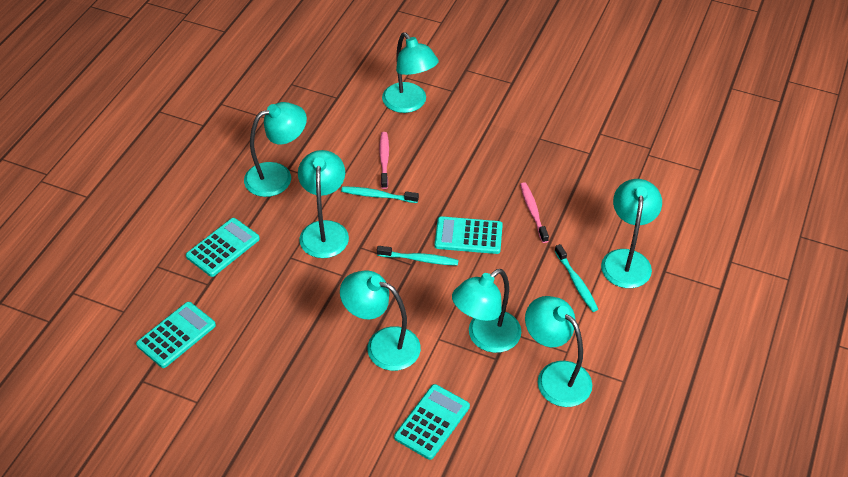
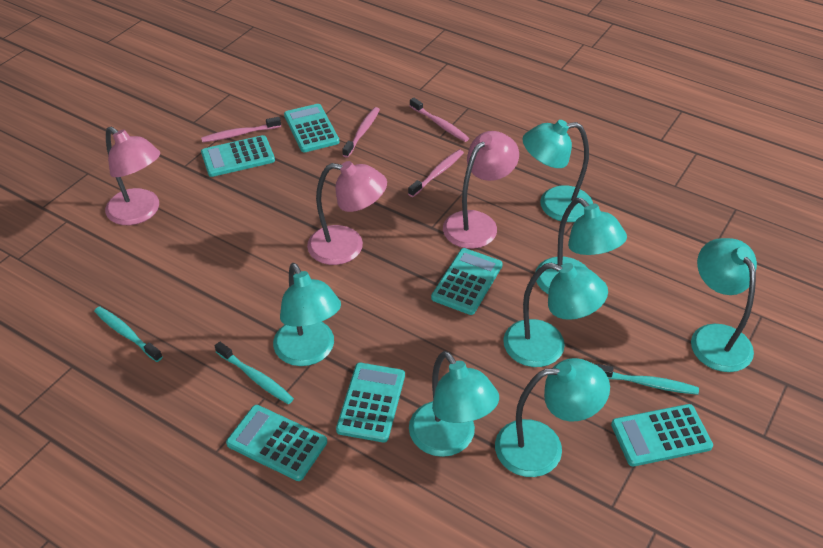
pink lamp: none = 0 -> [105,126,160,225] [307,161,387,265] [443,131,519,249] = 3
pink toothbrush: [379,132,389,189] [520,182,549,243] = 2 -> [201,117,281,143] [342,107,380,158] [408,150,464,197] [410,98,469,142] = 4
turquoise calculator: [136,302,216,368] [186,218,260,277] [394,384,470,460] [434,216,503,254] = 4 -> [201,135,275,177] [226,405,327,481] [284,104,340,152] [336,363,405,443] [431,248,503,315] [611,404,713,467] = 6

